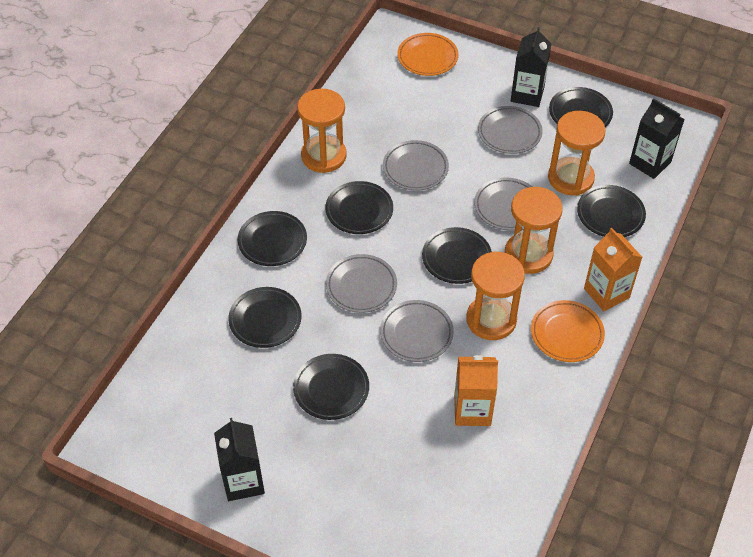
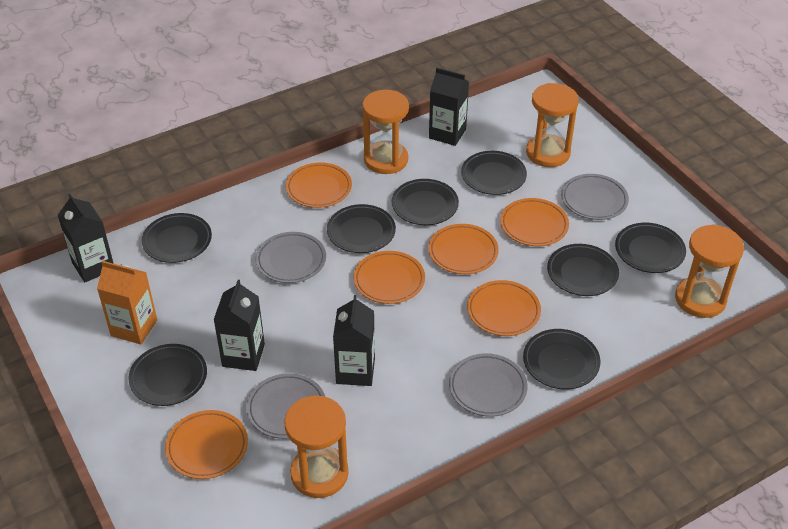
black carton: [214,418,265,501] [511,27,552,107] [629,98,685,179] = 3 -> [58,194,114,282] [214,280,265,371] [333,295,375,386] [429,68,469,146] = 4
black plate: [228,287,301,348] [237,211,307,266] [293,354,369,420] [325,181,393,234] [422,227,492,284] [549,87,613,127] [577,185,646,237] = 7 -> [128,344,207,406] [142,213,212,263] [327,204,396,253] [392,179,459,225] [461,151,527,195] [523,329,600,389] [547,244,619,296] [615,223,686,273] = 8
grey plate: [326,254,397,313] [380,300,454,362] [383,140,449,191] [474,178,532,230] [478,106,543,154] = 5 -> [247,373,325,439] [256,232,326,283] [449,353,528,417] [561,174,629,220] = 4
orange carton: [454,355,498,426] [584,228,643,311] = 2 -> [97,261,157,344] = 1
orange plate: [397,33,459,76] [531,300,605,362] = 2 -> [165,410,248,479] [286,162,352,208] [354,251,425,304] [429,224,499,274] [467,280,541,336] [500,198,569,246] = 6

